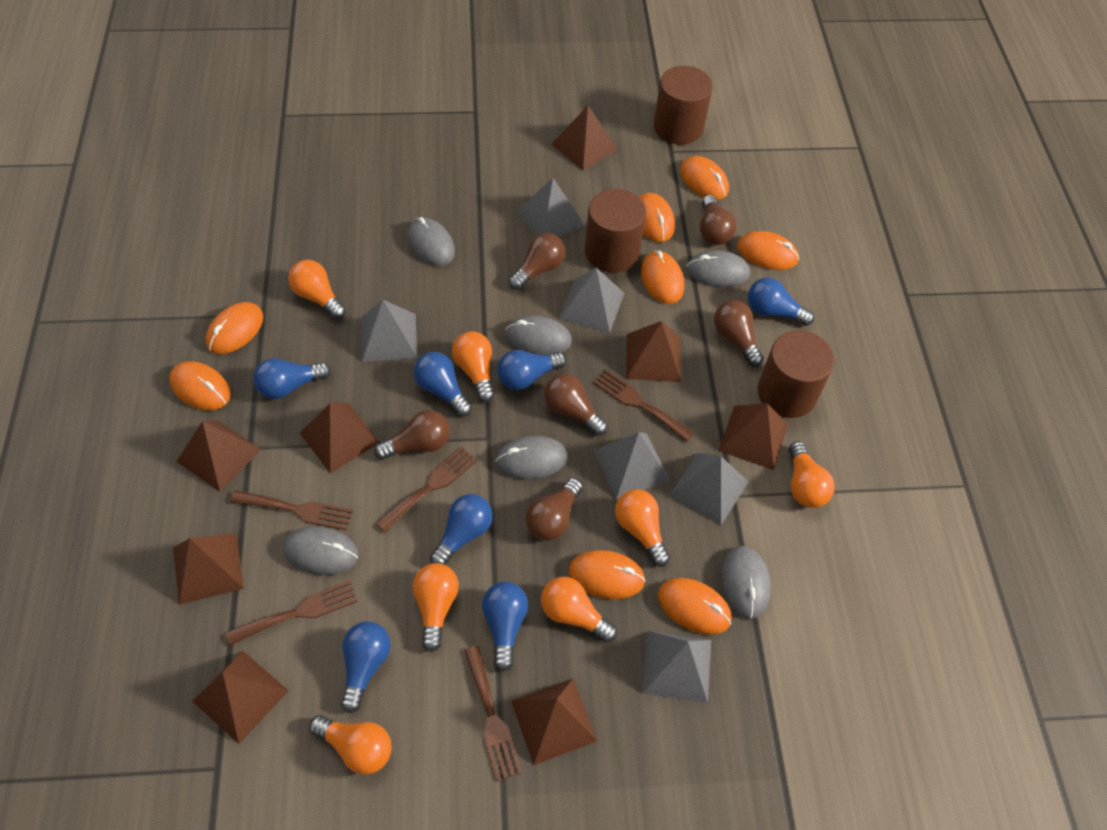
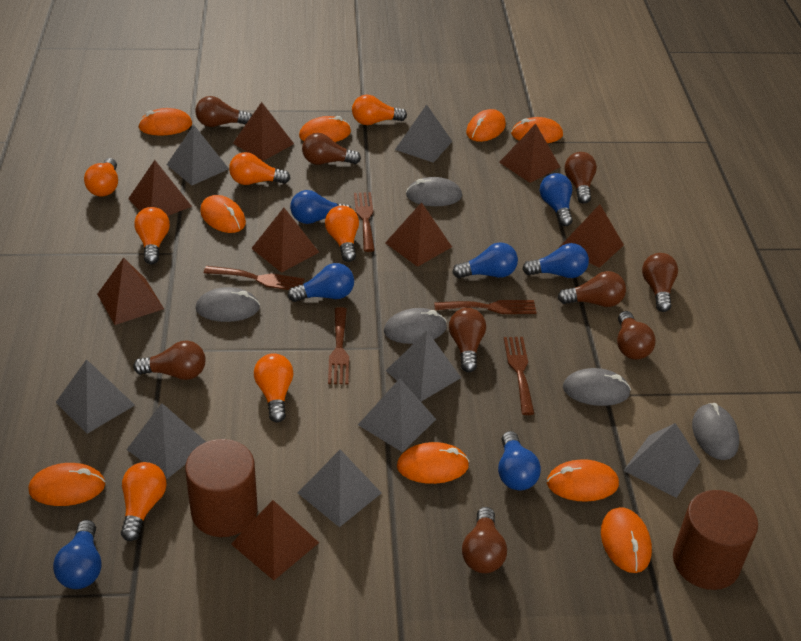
brown cylinder: [585,189,646,272] [654,66,713,145] [758,330,834,418] = 3 -> [185,439,257,537] [673,490,758,590] = 2
brown light bulb: [374,410,450,460] [509,233,565,290] [526,478,583,541] [544,374,608,436] [700,195,736,245] [714,300,764,367] = 6 -> [133,341,206,380] [195,96,252,127] [302,133,361,165] [449,308,486,372] [462,507,507,573] [558,271,626,307] [565,152,597,204] [617,311,656,360] [642,253,678,312] = 9
grey mouse: [283,526,359,575] [408,217,455,266] [495,435,568,479] [505,315,572,355] [686,250,750,287] [721,545,771,619] = 6 -> [196,287,260,322] [384,308,447,344] [406,177,462,206] [563,368,631,406] [692,403,739,460] = 5
grey pyramid: [361,300,417,362] [517,178,585,237] [559,268,624,333] [594,432,670,499] [642,631,711,703] [670,453,749,525] = 6 -> [56,359,135,434] [127,403,206,479] [167,125,229,185] [298,450,381,527] [358,379,436,452] [386,331,461,401] [395,104,453,163] [623,423,701,498] = 8
orange mouse: [169,361,231,410] [205,302,263,354] [569,550,646,599] [639,193,675,242] [641,250,684,304] [658,578,732,635] [680,156,729,200] [737,231,799,270] = 8 -> [29,463,105,506] [138,108,192,136] [200,195,246,233] [299,116,351,142] [397,442,469,484] [466,109,506,142] [511,117,563,143] [547,459,619,502] [601,507,652,573] = 9

